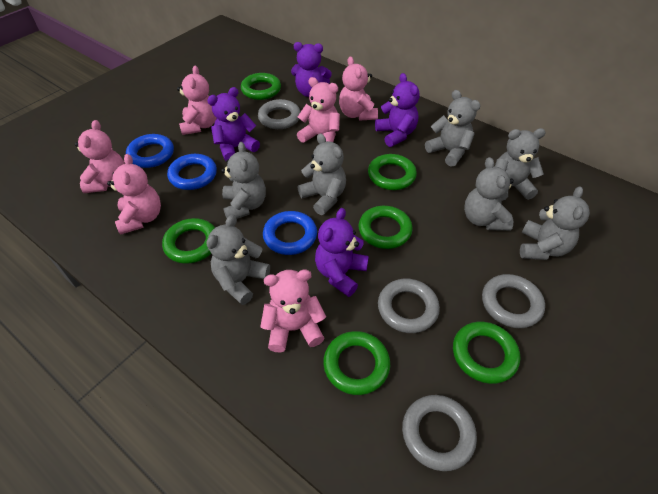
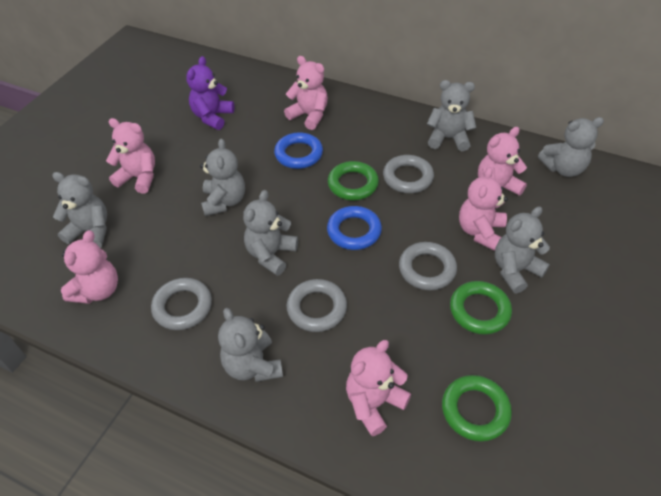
blue ring: [126,134,174,168] [167,154,217,190] [263,211,317,255] = 3 -> [274,132,323,169] [327,206,382,250] = 2
green ring: [162,218,215,264] [241,73,281,100] [323,331,390,395] [359,206,413,249] [368,154,417,190] [453,322,520,384] = 6 -> [328,161,379,200] [442,375,512,442] [450,281,512,335] = 3
purple teddy bear: [207,87,260,161] [291,42,332,97] [315,208,369,297] [375,73,419,147] = 4 -> [186,56,235,130] = 1

